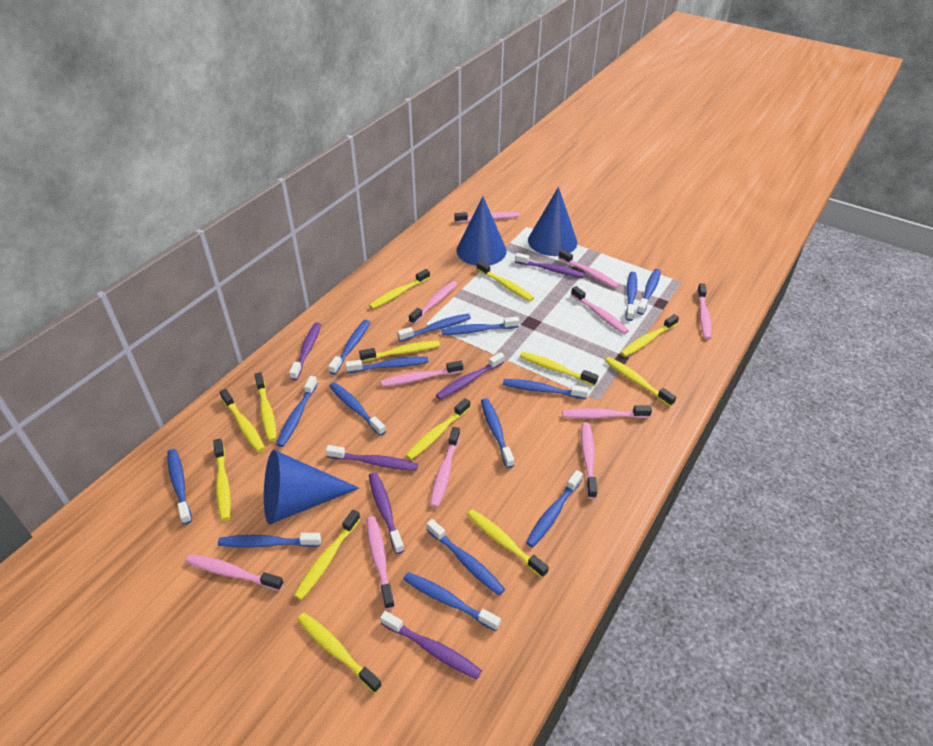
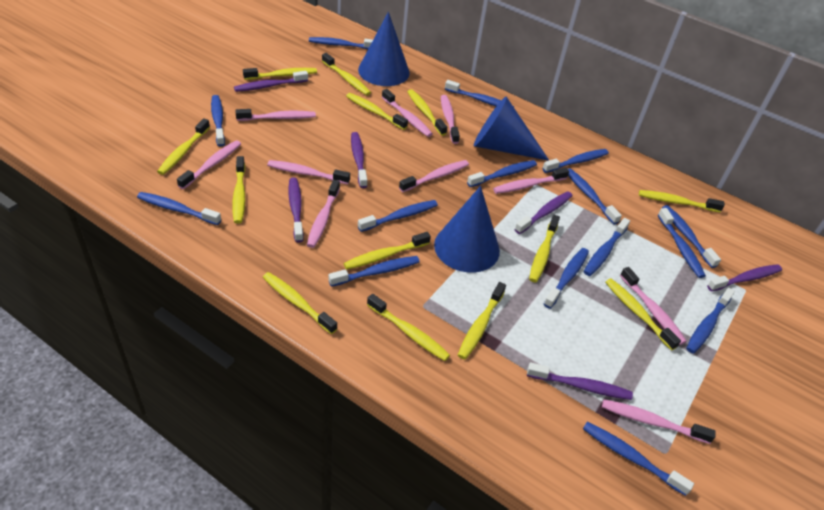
pink toothbrush: [186,554,284,591] [366,516,395,610] [381,361,463,387] [409,281,457,325] [430,427,460,508] [454,212,520,223] [559,250,619,288] [562,406,652,419] [571,286,629,334] [581,423,597,499] [697,283,712,340] = 11 -> [177,140,241,189] [235,109,316,121] [267,160,350,184] [307,180,340,248] [382,89,433,137] [399,160,469,192] [441,95,460,144] [493,168,569,194] [602,399,716,444] [620,267,687,345] = 10

